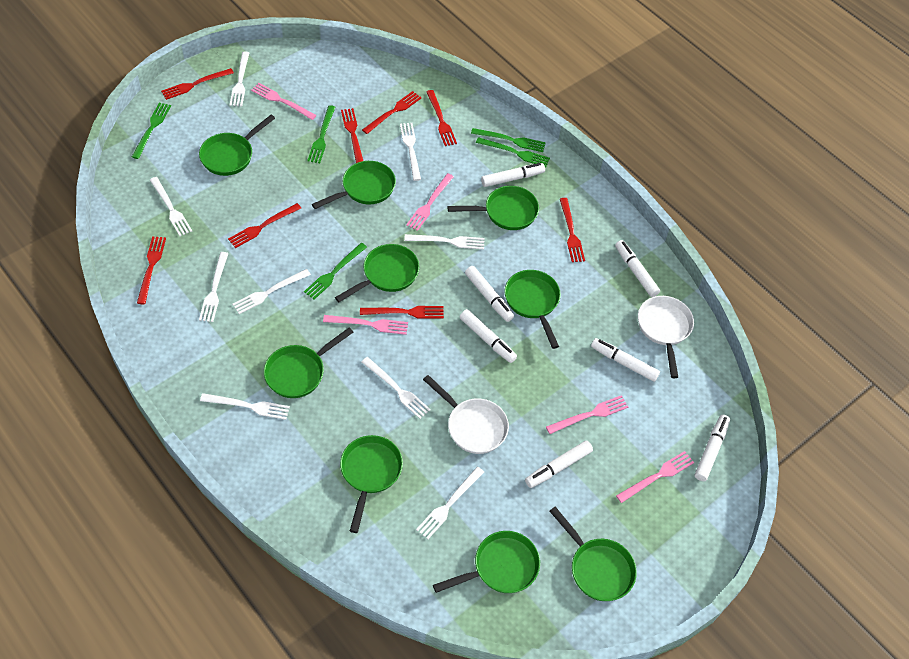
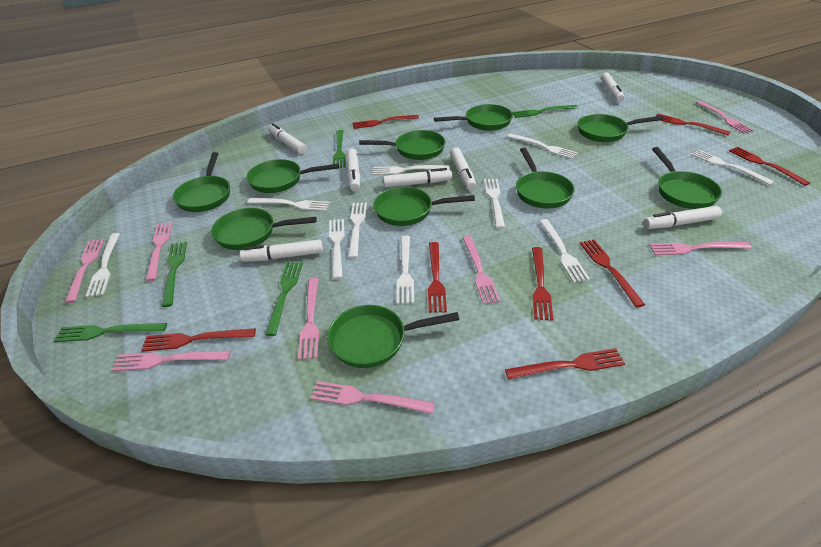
green pan: [199,115,275,176] [264,327,353,398] [312,161,396,209] [335,244,419,302] [340,435,403,533] [433,531,540,593] [447,186,539,230] [504,270,561,349] [550,506,637,601] = 9 -> [173,152,230,212] [211,208,317,250] [247,159,339,193] [327,305,459,368] [359,130,445,160] [373,187,475,226] [434,104,513,131] [516,148,575,209] [577,114,663,142] [652,147,722,209] = 10
pink fork: [251,83,317,120] [323,315,408,335] [406,173,454,231] [546,395,628,434] [616,451,694,503] = 5 -> [65,239,104,303] [112,351,230,371] [146,222,172,281] [298,278,319,360] [311,381,435,414] [463,236,501,305] [649,242,752,255] [696,101,754,133] = 8
white fork: [150,177,192,236] [199,252,229,322] [200,393,290,420] [230,51,249,106] [232,269,311,314] [362,357,431,419] [400,123,421,181] [404,234,485,249] [416,467,484,539] = 9 -> [85,233,120,298] [247,198,330,211] [329,219,345,279] [348,203,367,259] [372,165,450,175] [397,236,414,304] [484,179,505,229] [507,133,578,159] [539,219,590,283] [690,150,775,185] = 10
white pan: [423,375,509,454] [638,296,694,378] = 2 -> none = 0

